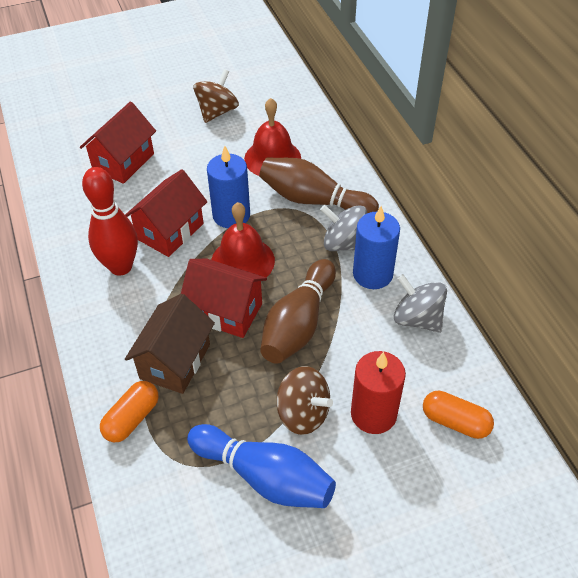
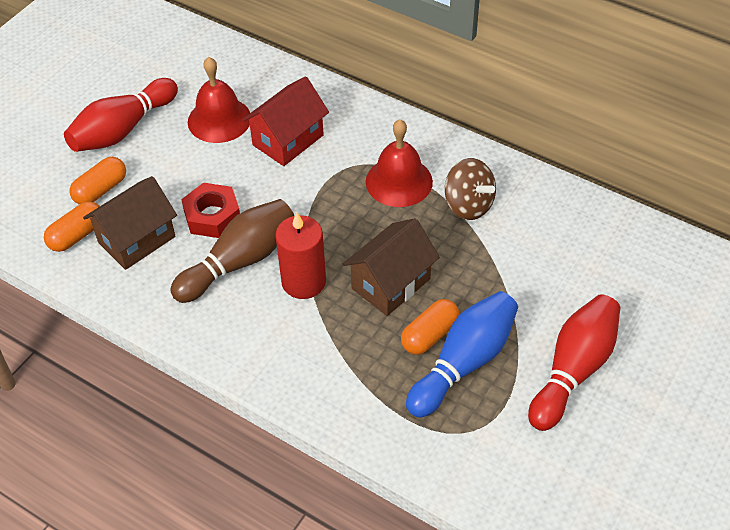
blue candle: [207,146,250,228] [353,206,400,289] = 2 -> none = 0
brown bowling pin: [259,158,379,213] [260,259,336,364] = 2 -> [170,199,294,303] = 1
brown house: [125,294,215,394] = 1 -> [83,176,177,270] [343,218,440,316] = 2
brown spinning top: [193,69,239,123] [277,366,333,435] = 2 -> [445,158,496,220] = 1
grey spinning top: [320,205,367,251] [394,274,447,333] = 2 -> none = 0
orange capsule: [100,381,159,442] [423,391,494,439] = 2 -> [44,201,100,252] [69,157,126,204] [401,299,460,355] = 3
red bowling pin: [82,167,138,276] = 1 -> [64,78,178,152] [528,294,620,431] = 2
red house: [80,101,156,184] [125,169,207,257] [181,259,267,338] = 3 -> [242,76,329,166] = 1
red nut: none = 0 -> [181,183,240,238] = 1

